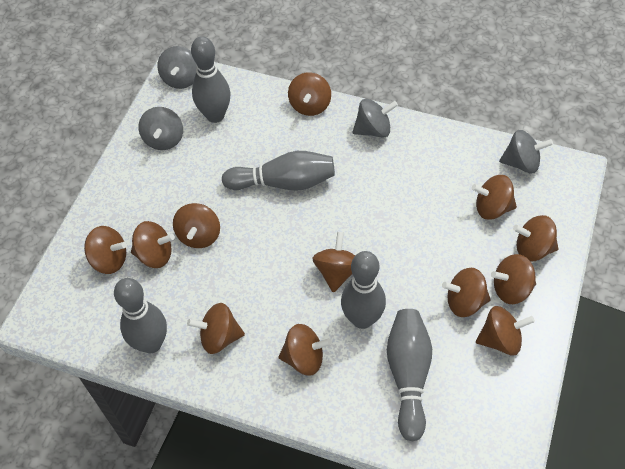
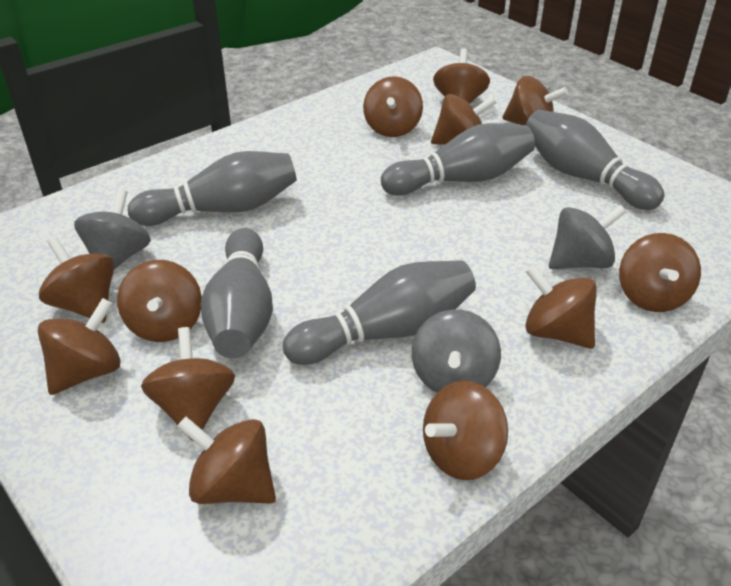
grey spinning top: [138,107,183,150] [157,46,197,89] [352,99,398,138] [499,130,553,173] = 4 -> [74,189,151,269] [412,309,501,393] [549,205,626,269] = 3

